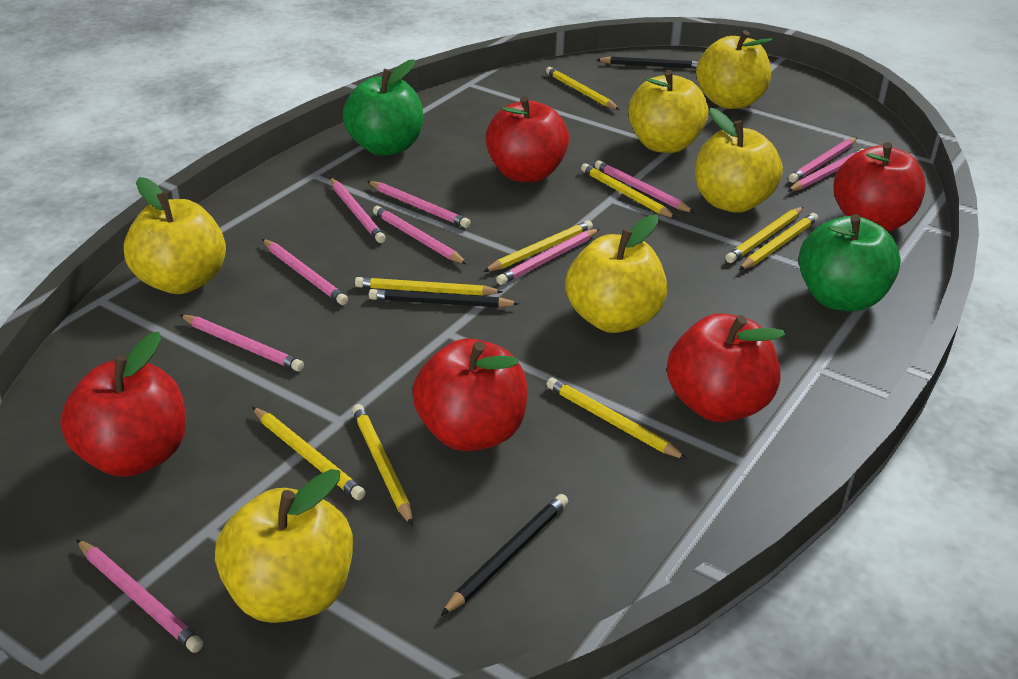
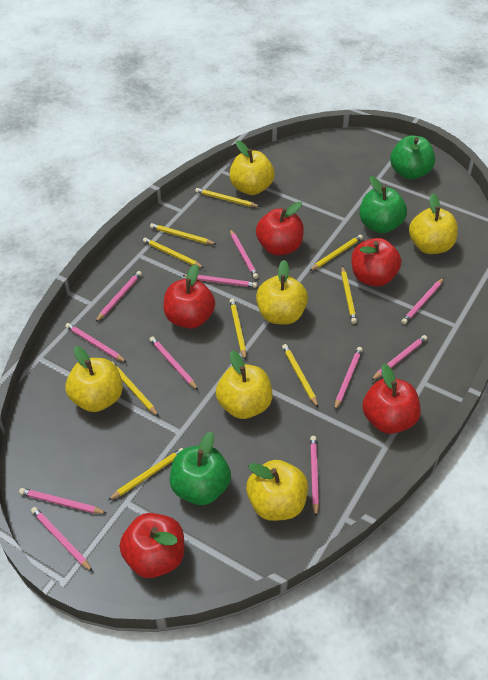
black pencil: [369,289,520,308] [441,494,568,616] [596,57,698,69] = 3 -> none = 0
green apple: [343,59,423,156] [798,214,901,312] = 2 -> [170,431,231,505] [359,176,407,233] [390,135,435,180] = 3
pink pencil: [76,539,203,653] [180,315,304,371] [262,239,348,305] [330,178,386,243] [367,181,471,228] [373,206,467,264] [496,229,599,285] [595,160,695,213] [788,138,857,183] [788,149,864,192] = 10 -> [19,488,106,514] [31,507,93,572] [65,323,126,362] [95,271,142,322] [149,336,198,390] [182,275,257,288] [230,229,258,279] [310,436,319,517] [334,347,363,411] [371,335,427,380] [401,278,444,324] = 11

